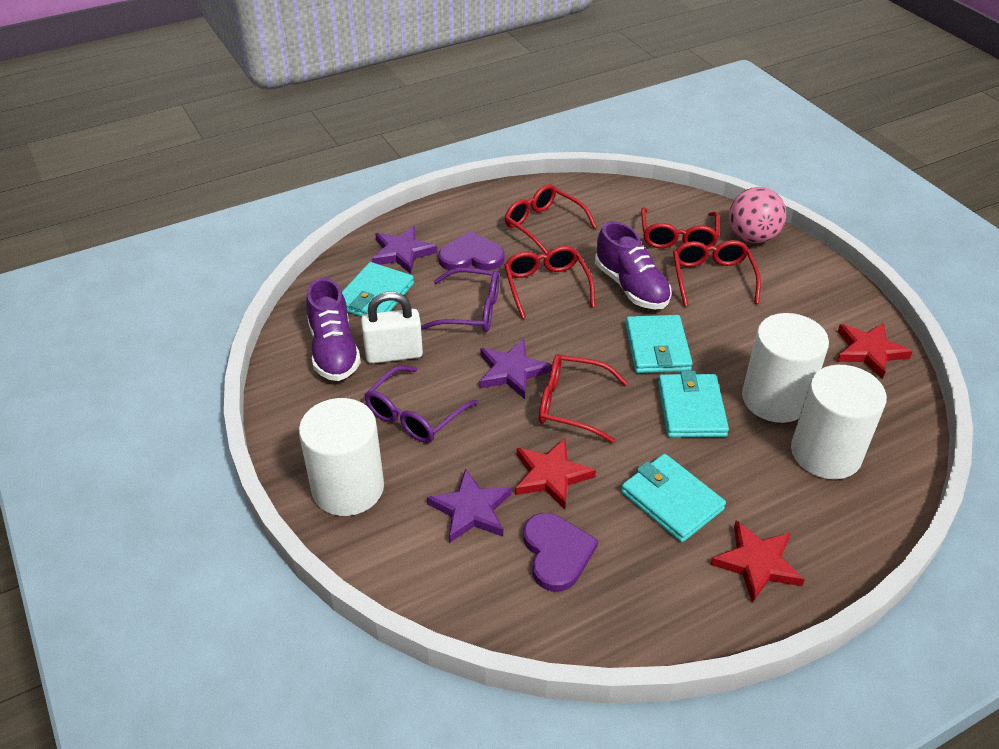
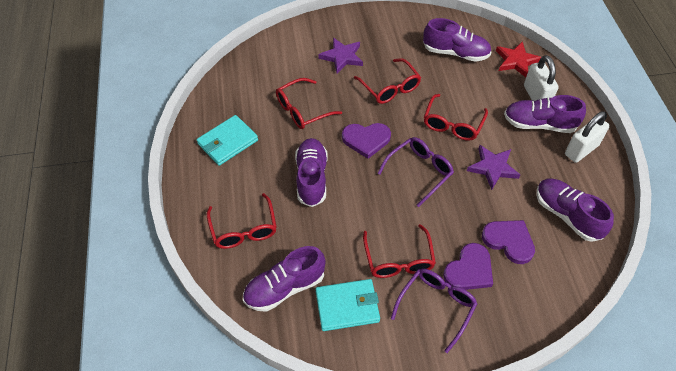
pink ball: [729,187,786,243] = 1 -> none = 0
purple heart: [438,231,505,270] [523,513,598,592] = 2 -> [342,123,391,159] [443,243,493,290] [482,220,535,264] = 3
purple shoe: [306,278,361,381] [595,221,672,310] = 2 -> [243,246,326,312] [295,138,327,207] [423,18,491,62] [504,95,586,133] [536,179,614,242] = 5
purple star: [372,226,437,274] [427,468,512,543] [479,339,552,399] = 3 -> [318,38,363,73] [467,145,520,190] = 2
red star: [515,438,596,509] [710,521,805,603] [837,323,913,379] = 3 -> [496,41,541,77] = 1
turquoise wallet: [342,262,414,317] [621,454,726,542] [625,315,693,373] [658,371,729,438] = 4 -> [197,115,258,166] [315,279,380,331] = 2
white cylinder: [299,398,384,516] [742,313,829,423] [791,365,887,479] = 3 -> none = 0
white padlock: [361,291,423,364] = 1 -> [524,55,559,101] [565,111,610,163] = 2

